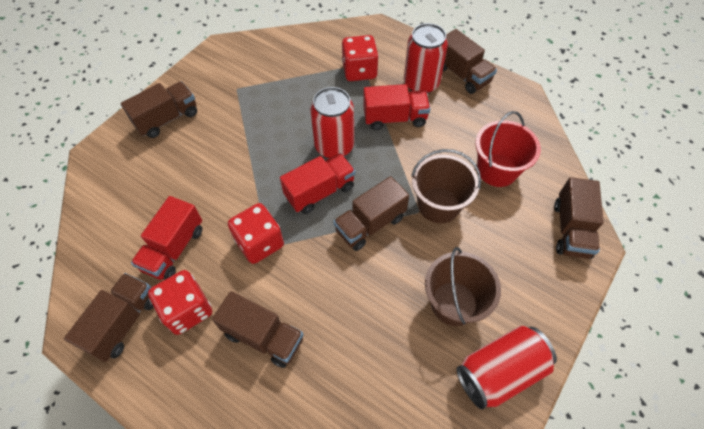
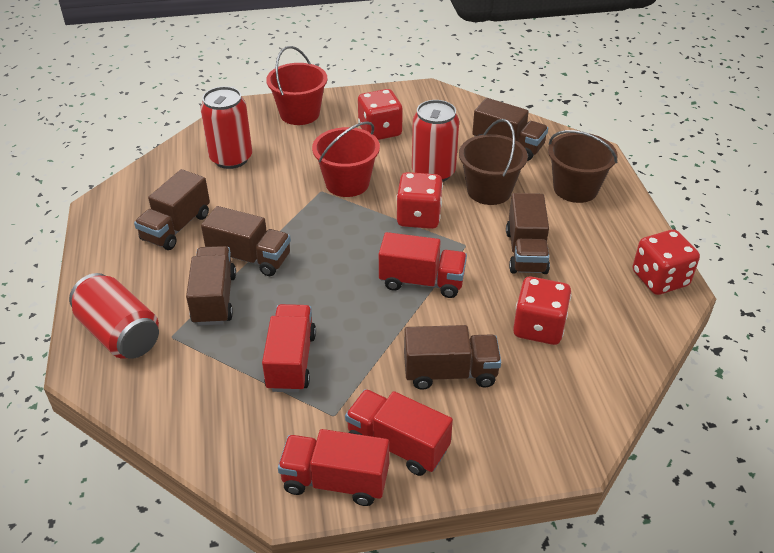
red bucket: [475,111,541,187] = 1 -> [266,46,328,125] [312,121,380,197] = 2
red dice: [148,270,212,335] [228,203,284,264] [342,35,379,81] = 3 -> [358,89,403,140] [396,172,443,229] [513,277,571,345] [633,229,700,295] = 4
red truck: [131,196,202,280] [280,153,355,214] [363,84,430,130] = 3 -> [262,304,316,392] [278,429,389,506] [345,389,453,476] [379,232,467,298] = 4

